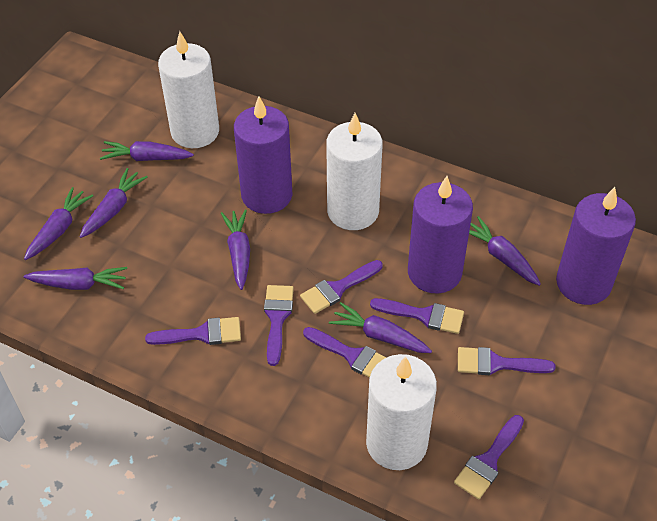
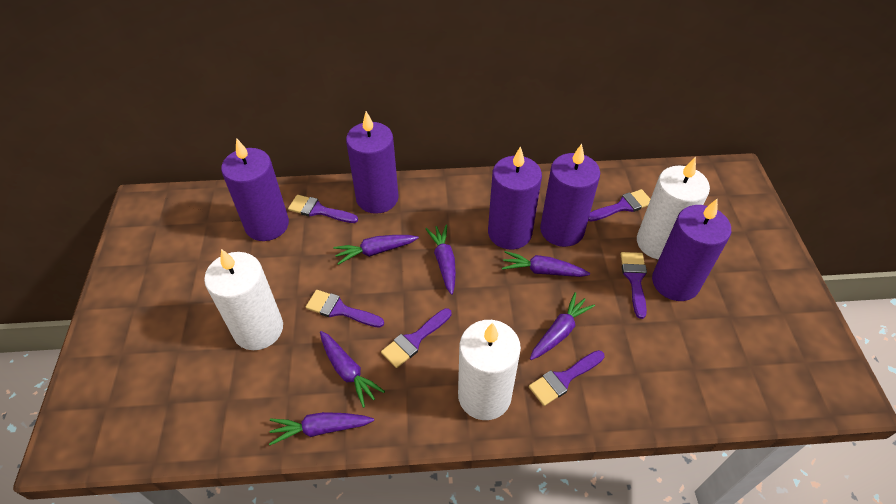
purple brush: [145,317,241,345] [264,285,294,366] [300,260,383,314] [303,327,387,377] [370,298,464,334] [454,415,524,499] [458,347,556,375] = 7 -> [288,195,358,223] [306,290,384,328] [381,308,452,368] [529,350,604,406] [588,189,650,222] [621,252,647,319] = 6
purple candle: [234,96,293,214] [408,176,473,294] [556,187,636,305] = 3 -> [221,138,289,241] [346,111,399,214] [488,146,542,249] [540,144,600,247] [652,199,731,301] = 5
purple carrot: [24,187,93,260] [24,267,127,290] [80,168,148,238] [100,141,194,161] [221,209,250,290] [329,302,432,353] [469,216,541,286] = 7 -> [269,412,374,445] [320,331,385,408] [333,235,419,265] [425,225,456,295] [502,251,590,277] [530,292,595,360] = 6

